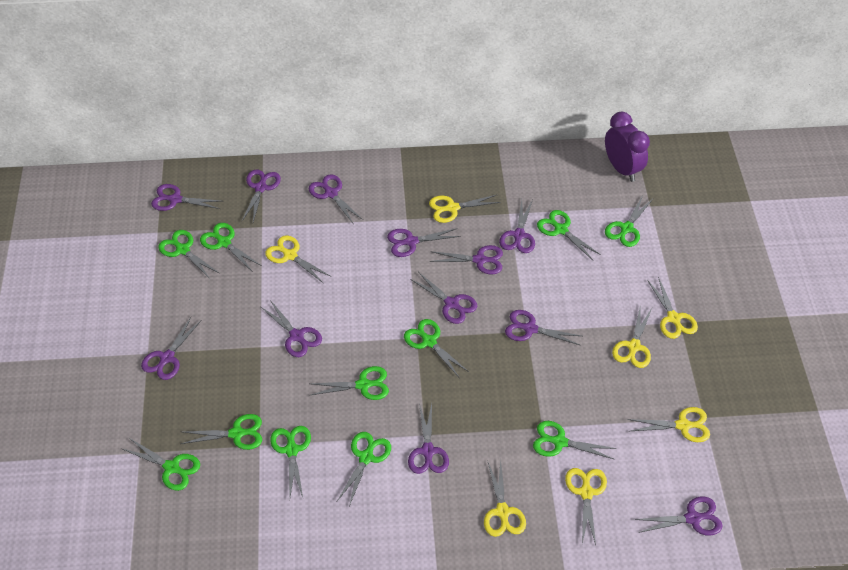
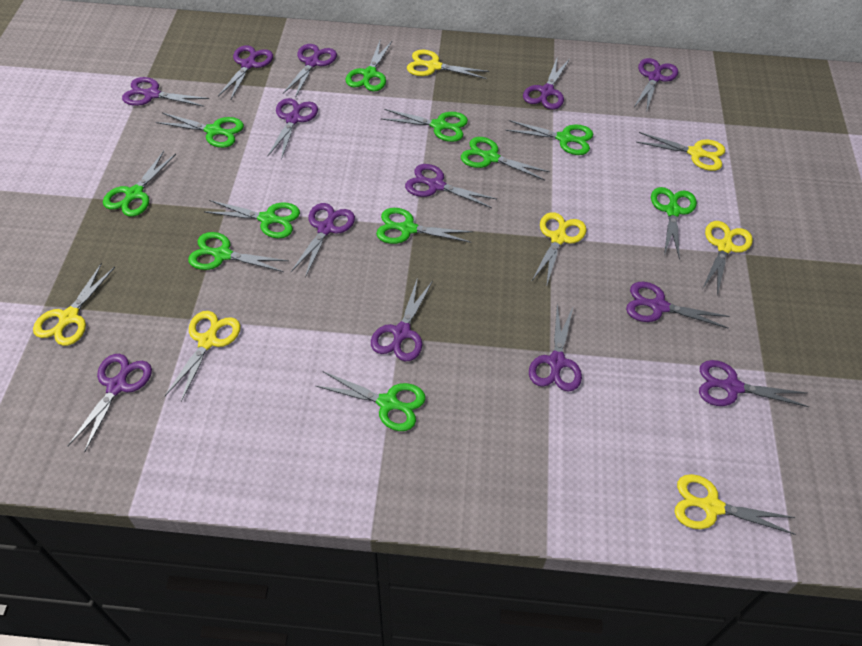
purple clock: [605,112,650,182] = 1 -> none = 0
purple scissors: [141,317,201,380] [151,184,221,211] [242,169,281,222] [261,300,322,357] [309,174,363,223] [387,228,461,257] [408,403,449,474] [410,273,478,324] [430,245,503,274] [499,199,535,253] [505,310,581,346] [635,496,722,536] = 12 -> [68,354,152,452] [122,77,209,107] [218,45,273,99] [268,98,318,160] [283,44,337,98] [291,203,355,278] [371,277,433,361] [405,164,497,208] [523,56,570,110] [529,305,582,392] [626,282,730,329] [634,58,678,113] [699,360,809,407] = 13

